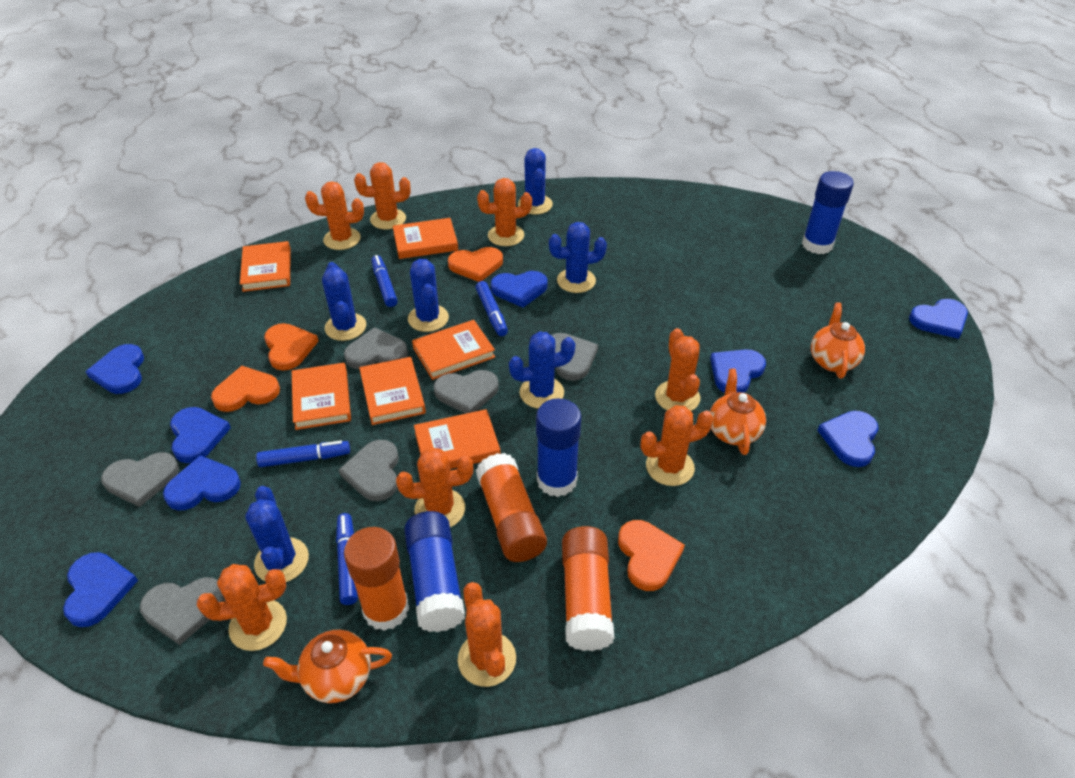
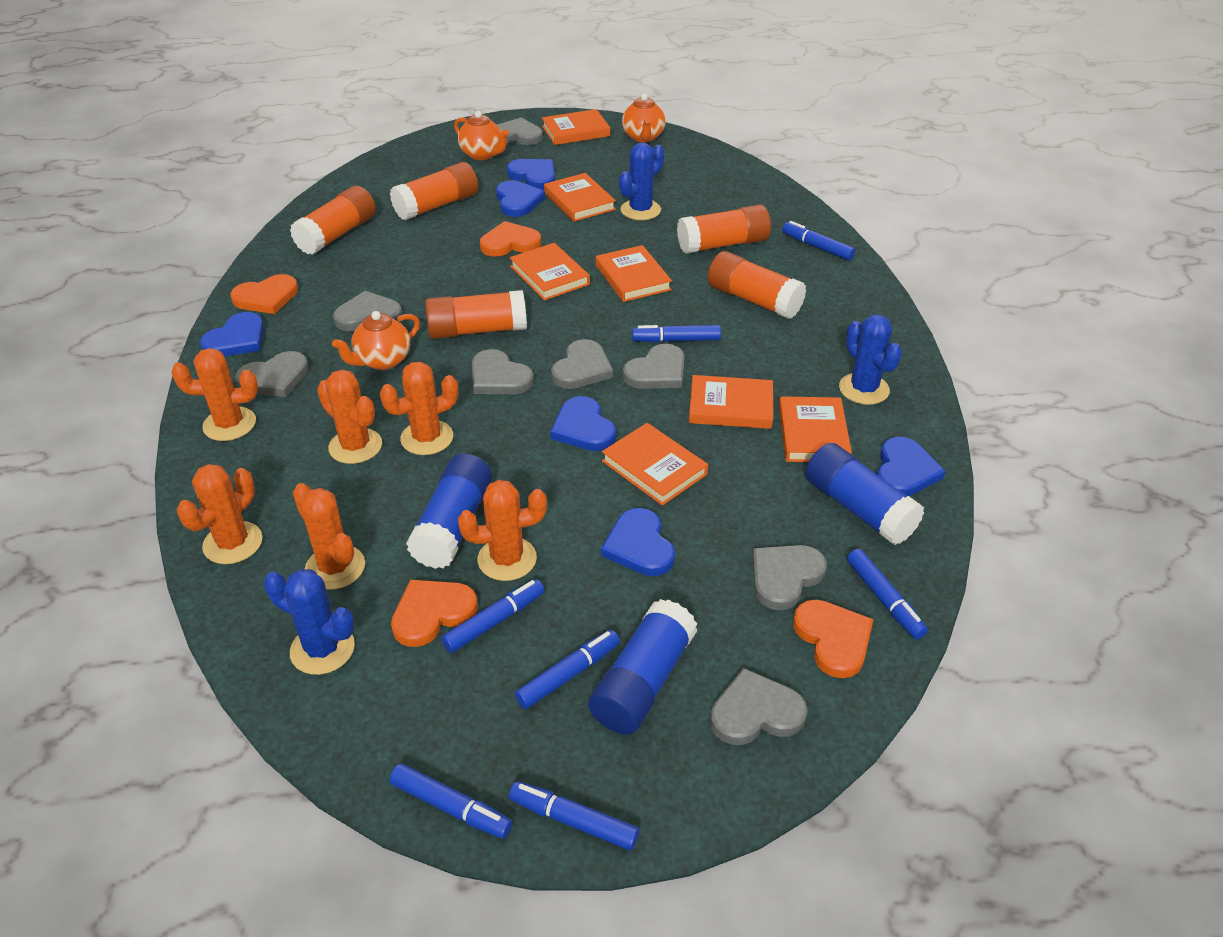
blue cactus: [245,486,309,582] [322,262,366,341] [408,259,449,332] [509,331,575,409] [518,148,553,215] [549,222,607,293] = 6 -> [264,569,355,675] [619,143,664,220] [839,314,902,405] = 3
blue heart: [63,552,138,627] [85,344,144,394] [163,455,241,510] [170,407,231,463] [491,271,547,308] [710,349,766,393] [817,411,879,467] [909,299,968,339] = 8 -> [200,312,264,357] [496,180,545,217] [507,159,555,190] [550,396,616,451] [601,508,675,576] [877,437,945,496] = 6
blue marker: [256,441,350,467] [336,513,358,605] [371,255,398,307] [476,281,508,336] = 4 -> [390,764,512,839] [441,579,545,653] [509,781,640,850] [515,630,620,709] [632,325,721,342] [782,221,855,261] [847,549,928,640] = 7
grey heart: [101,452,179,507] [140,577,226,645] [339,440,399,501] [344,327,408,369] [434,370,499,414] [551,333,598,381] = 6 -> [235,351,309,397] [333,291,402,331] [472,349,534,394] [497,118,543,145] [551,339,613,389] [623,344,685,389] [710,668,808,745] [752,545,827,610] = 8
orange book: [240,241,291,292] [292,363,351,430] [359,357,426,425] [393,218,458,259] [412,320,495,380] [414,409,501,469] = 6 -> [510,243,590,300] [542,109,610,145] [544,173,616,222] [596,245,672,302] [602,423,708,506] [689,375,773,429] [779,396,852,462] = 7
orange cactus: [197,564,287,651] [305,181,364,250] [354,162,411,230] [396,447,473,527] [458,582,516,687] [477,178,532,246] [641,405,713,486] [655,328,700,411] = 8 -> [171,348,258,441] [177,464,263,564] [293,483,365,590] [317,370,382,464] [380,362,459,455] [458,480,547,581] = 6
orange glue stick: [344,527,409,631] [476,453,547,562] [562,526,614,651] = 3 -> [290,186,376,255] [390,162,478,220] [425,290,527,339] [677,205,771,254] [708,251,807,319] = 5

